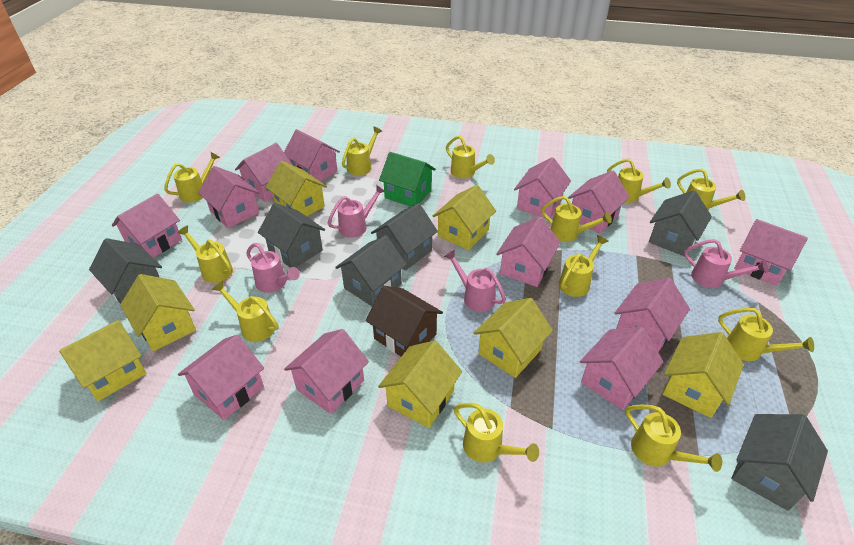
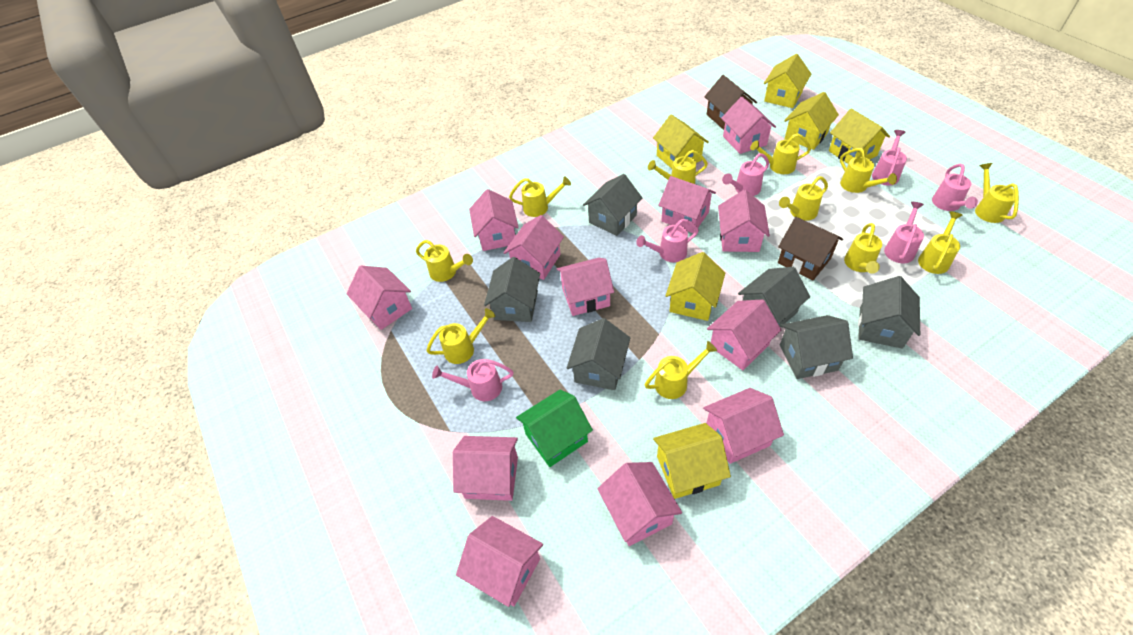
brown house: [366,286,443,356] = 1 -> [704,75,757,130] [778,217,843,281] = 2
pink watering can: [246,243,300,293] [328,185,386,238] [444,250,506,312] [684,239,768,288] = 4 -> [432,359,514,401] [636,219,699,262] [722,153,769,196] [872,130,907,186] [884,202,924,263] [932,164,978,211] = 6
yellow house: [59,320,146,401] [120,274,196,351] [266,161,327,216] [378,340,462,428] [433,185,496,250] [474,298,553,378] [662,332,744,418] = 7 -> [653,115,709,169] [653,423,731,499] [665,252,725,321] [764,54,811,108] [784,92,839,150] [829,109,890,164] = 6
yellow watering can: [164,152,220,203] [177,225,233,283] [212,280,278,342] [342,126,382,176] [446,136,495,178] [454,403,539,463] [541,196,612,242] [559,235,609,297] [607,159,671,203] [626,404,722,472] [677,169,745,211] [718,308,814,361] = 12 -> [416,240,473,282] [426,308,495,364] [509,176,571,217] [645,341,717,399] [648,150,708,184] [750,133,811,174] [779,176,828,221] [840,148,897,193] [844,223,882,274] [918,212,962,274] [975,163,1019,223] = 11

